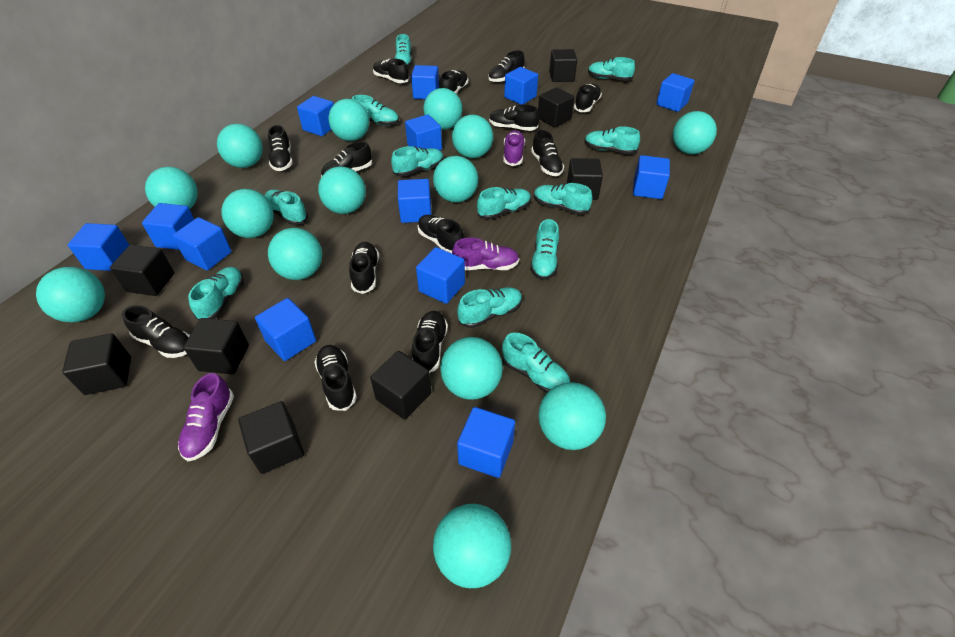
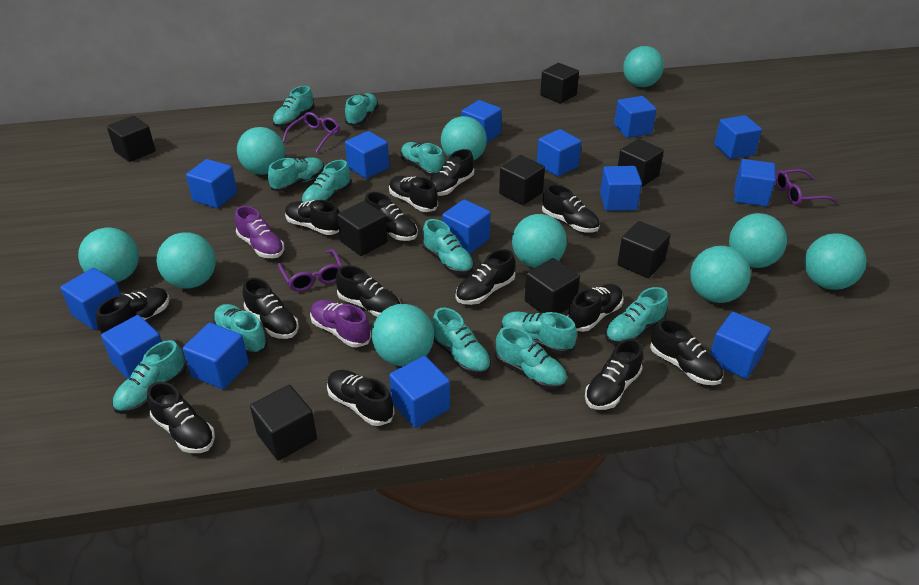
black shoe: [122,305,190,358] [268,125,293,171] [314,345,357,411] [321,141,372,177] [349,242,379,294] [373,59,409,83] [412,311,448,373] [418,215,465,253] [439,70,468,93] [488,51,525,83] [489,104,539,131] [531,130,564,176] [574,84,602,112] = 13 -> [96,287,170,334] [147,382,215,453] [243,278,299,339] [285,200,340,235] [327,370,395,426] [336,265,401,317] [365,192,418,241] [389,176,438,212] [430,149,474,196] [456,249,515,305] [542,184,599,232] [567,284,624,332] [585,339,643,410] [650,319,723,385] = 14
blue cube: [68,223,129,271] [142,203,194,250] [172,217,232,270] [255,298,316,361] [297,96,334,136] [398,179,431,223] [405,114,442,150] [411,65,439,99] [416,247,465,304] [457,407,515,478] [504,67,538,104] [633,155,670,199] [656,73,695,112] = 13 -> [60,268,121,330] [101,315,162,379] [183,323,249,389] [186,159,237,208] [345,131,389,179] [389,356,450,428] [442,199,491,254] [461,100,502,142] [537,129,581,177] [600,166,642,211] [614,96,656,138] [710,312,771,379] [714,115,762,159] [734,159,776,207] = 14
purple glasses: none = 0 -> [278,249,342,292] [283,112,340,153] [775,169,838,205] = 3
purple shoe: [178,373,234,461] [452,238,520,270] [504,130,525,166] = 3 -> [235,206,284,258] [310,300,372,347] = 2
turquoise ball: [36,267,105,323] [145,167,198,209] [217,124,263,168] [221,189,274,238] [268,228,322,280] [318,167,366,214] [328,99,369,141] [424,88,462,130] [433,156,478,203] [433,504,511,588] [440,337,503,400] [452,115,493,158] [538,382,606,450] [673,111,717,154] = 14 -> [78,228,139,282] [157,232,216,289] [237,127,285,175] [372,304,434,366] [441,116,487,160] [512,214,567,268] [623,46,664,87] [691,246,751,303] [729,213,787,268] [804,233,867,290] = 10

